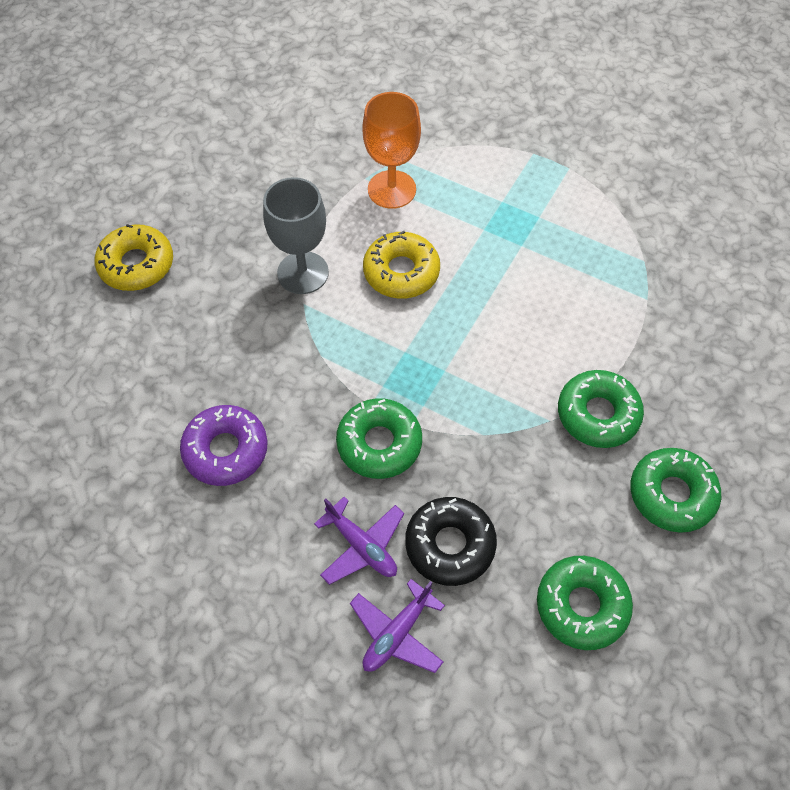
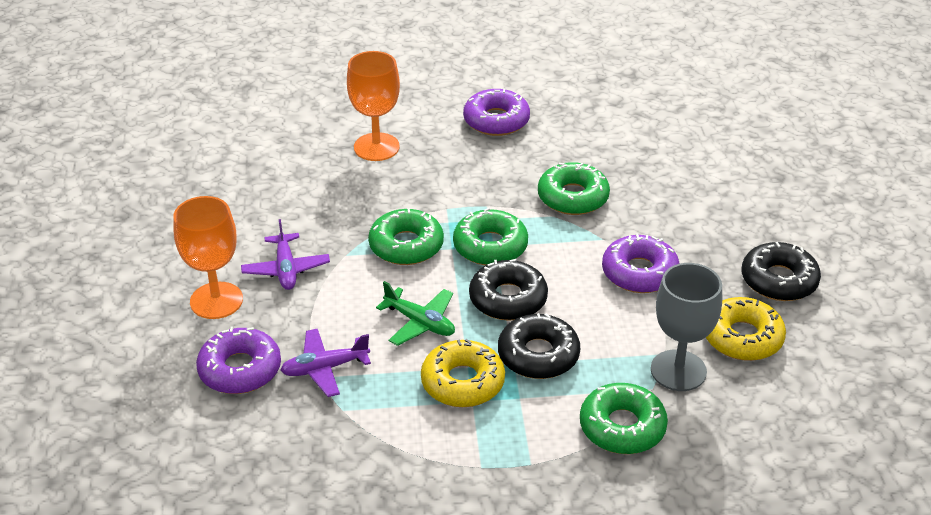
black donut: [405,497,497,586] = 1 -> [469,259,548,321] [498,313,580,379] [742,242,821,301] = 3
green plane: none = 0 -> [376,281,455,346] = 1
orange goblet: [362,92,421,209] = 1 -> [173,196,243,319] [347,51,400,161] = 2
purple donut: [180,405,268,486] = 1 -> [196,327,281,394] [463,89,530,136] [602,234,680,293] = 3

